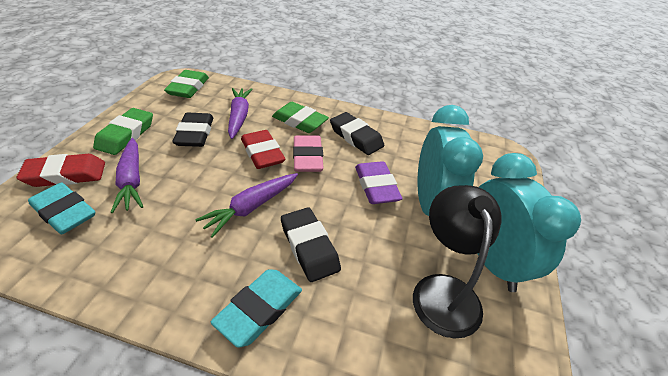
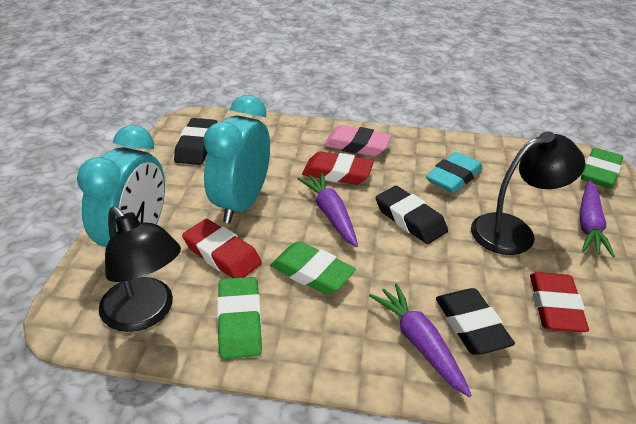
black lamp: [413,185,502,339] = 1 -> [99,207,181,332] [471,131,585,255] = 2
purple eraser: [355,161,403,204] = 1 -> none = 0
red eraser: [17,154,105,187] [241,130,286,169] = 2 -> [182,219,262,278] [302,151,374,185] [530,272,589,332] = 3
turquoise eraser: [28,183,96,234] [211,269,302,348] = 2 -> [426,152,483,193] = 1

